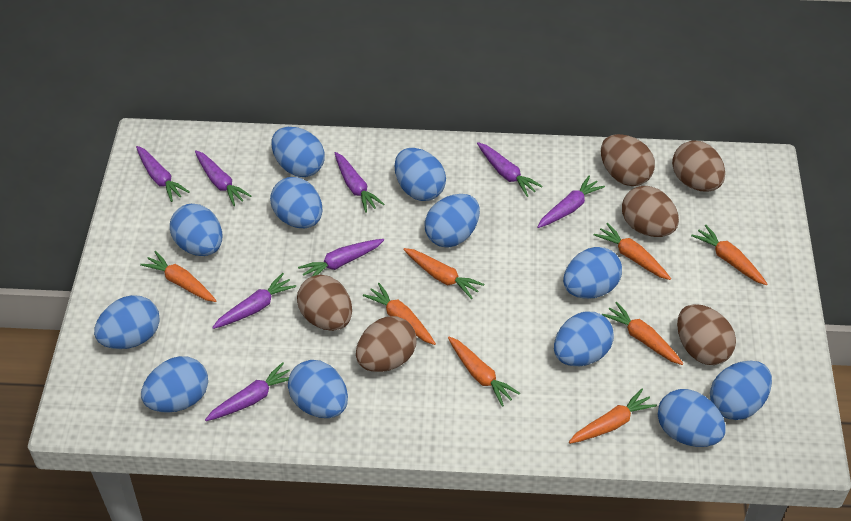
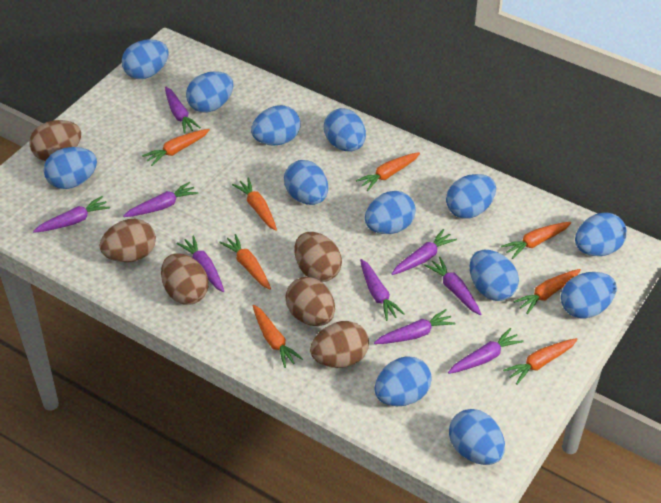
blue egg: [94,295,160,349] [141,356,208,413] [170,204,222,256] [270,177,323,228] [272,127,325,177] [288,360,348,418] [395,148,446,201] [425,194,480,248] [554,312,614,366] [563,247,622,299] [658,389,726,447] [710,360,772,420] = 12 -> [44,147,97,189] [122,39,168,79] [186,71,233,113] [251,105,301,146] [284,160,328,205] [324,108,366,151] [365,191,416,234] [374,356,432,406] [446,174,496,219] [449,409,505,465] [470,250,519,301] [561,272,617,319] [575,213,627,256] = 13
purple carrot: [136,146,190,202] [195,150,251,206] [205,362,290,421] [212,273,296,329] [298,239,384,277] [335,152,385,213] [477,142,543,197] [537,175,605,228] = 8 -> [33,196,110,233] [123,182,198,217] [165,87,201,134] [177,235,224,292] [360,259,405,321] [374,309,456,344] [392,229,457,275] [424,257,482,315] [448,328,524,374] = 9

